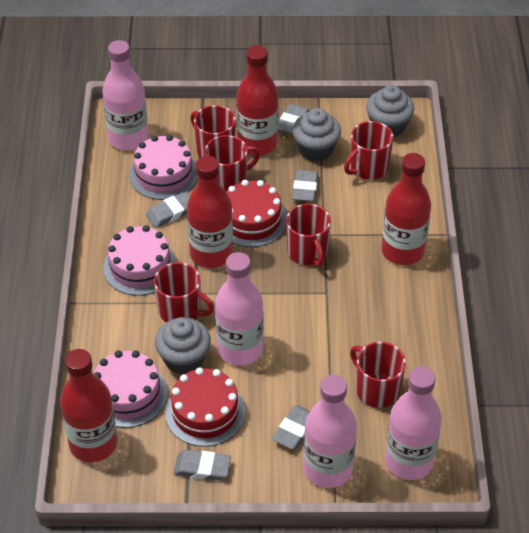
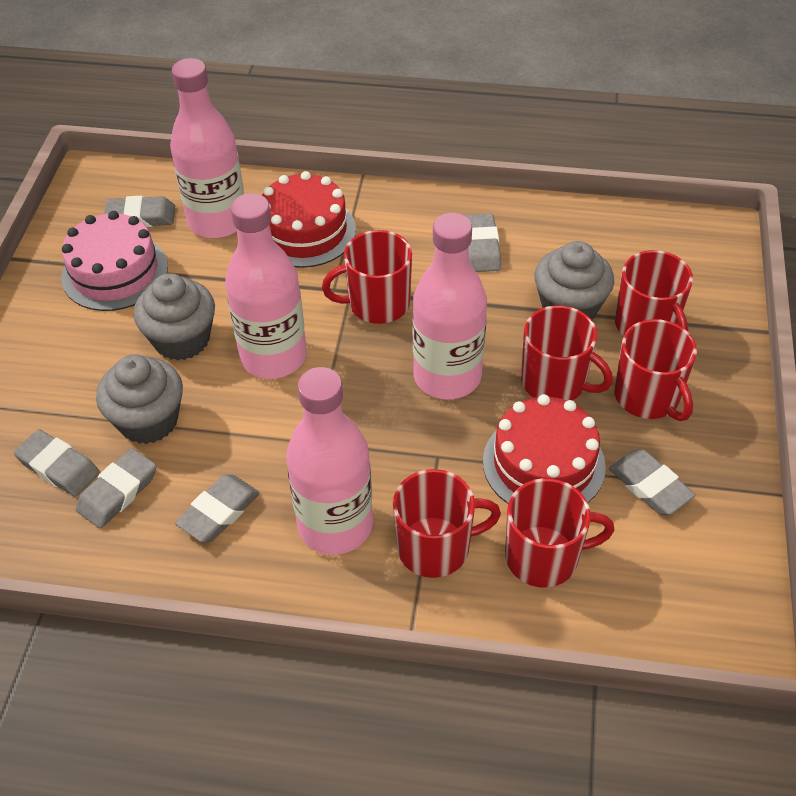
grey eraser: [146,192,190,228] [173,450,231,481] [272,405,310,450] [278,104,310,134] [292,170,318,202] = 5 -> [14,429,100,497] [76,448,156,528] [104,196,175,227] [175,474,259,542] [464,214,501,272] [609,449,695,515] = 6
pink cake: [94,350,168,428] [103,225,177,296] [129,135,198,200] = 3 -> [61,211,168,311] = 1
red bottle: [60,349,117,462] [187,156,233,268] [236,45,279,155] [381,153,431,265] = 4 -> none = 0

